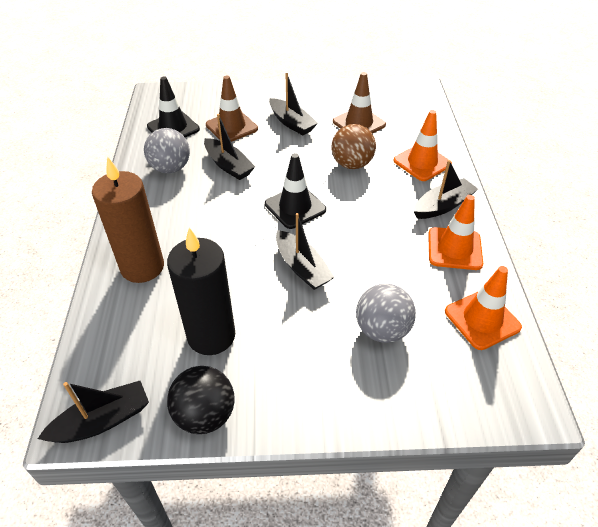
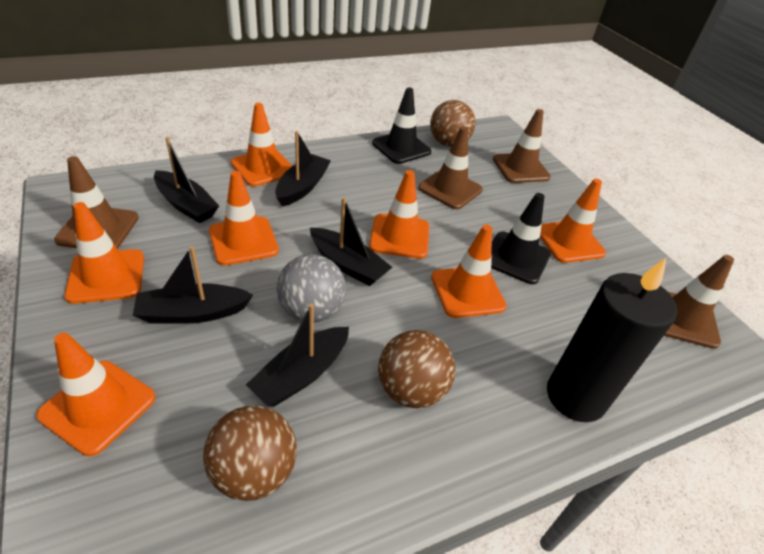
black ball: [167,366,235,434] = 1 -> none = 0
brown ball: [332,124,376,169] = 1 -> [203,405,297,501] [378,330,455,408] [430,100,475,147] = 3
brown candle: [92,156,164,283] = 1 -> none = 0
brown traffic cone: [206,76,258,142] [333,72,386,133] = 2 -> [54,156,139,249] [418,127,483,209] [493,109,551,183] [664,255,734,349] = 4
grey ball: [144,128,190,173] [356,284,416,343] = 2 -> [277,254,346,322] = 1
orange traffic cone: [394,110,452,181] [428,195,483,270] [445,266,522,350] = 3 -> [36,333,156,456] [64,202,144,304] [209,171,279,265] [231,103,292,187] [369,170,429,259] [431,225,507,318] [540,179,606,263] = 7

